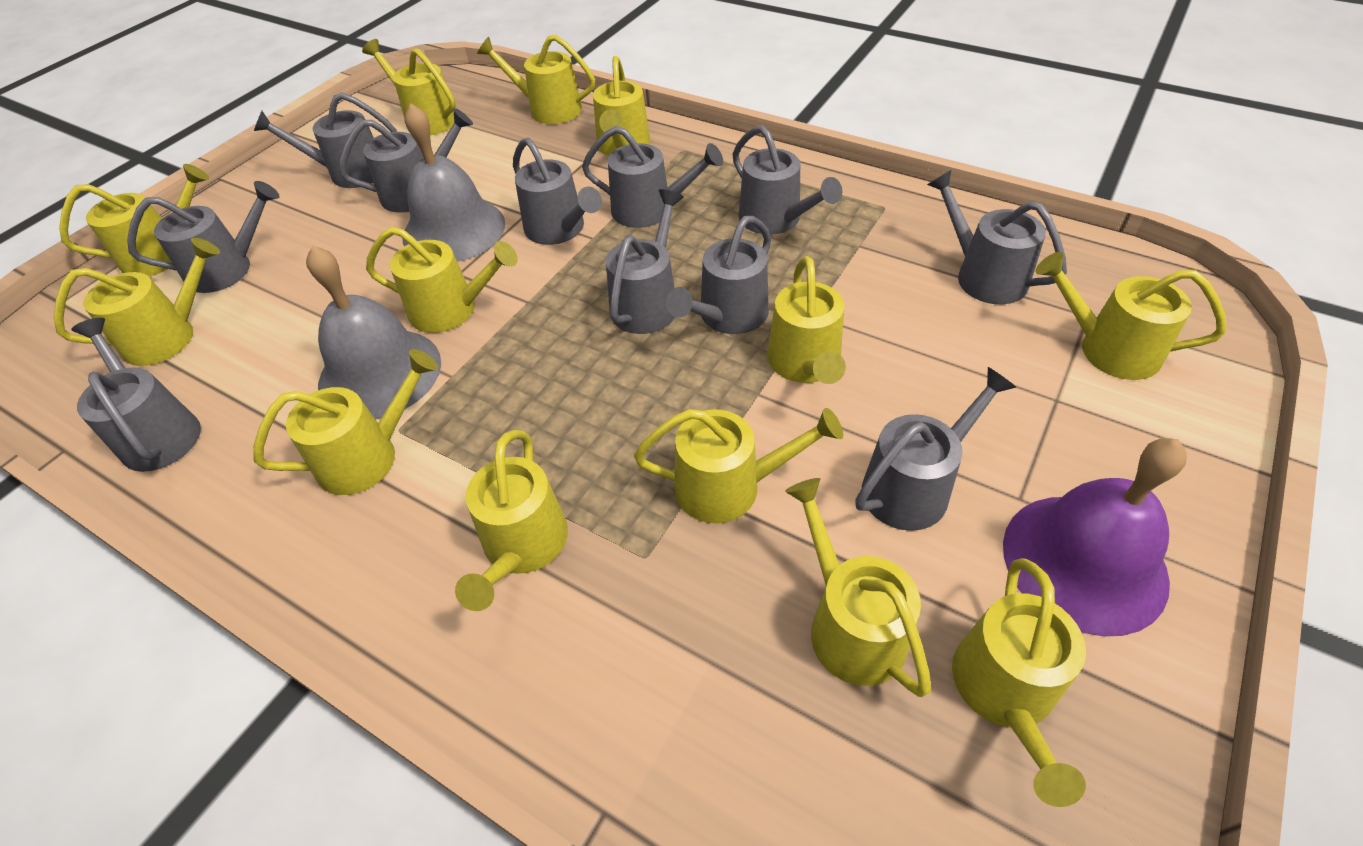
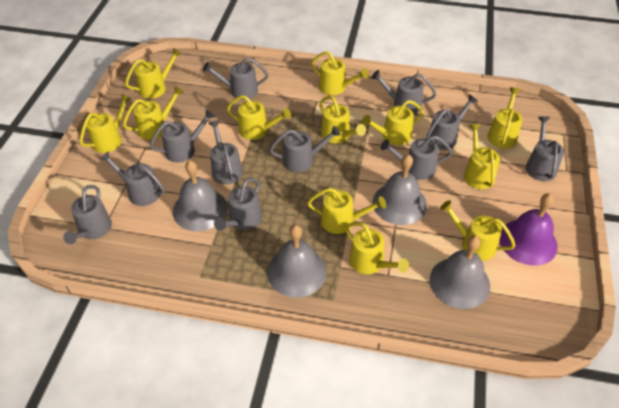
grey bell: [306,246,441,419] [403,103,505,262] = 2 -> [173,160,228,231] [267,224,327,298] [373,154,427,225] [430,235,490,309] = 4
yellow watering can: [54,238,220,366] [59,164,209,276] [253,349,438,495] [362,39,456,135] [366,227,518,333] [455,430,568,611] [477,34,595,124] [593,56,651,156] [634,408,843,523] [767,256,846,384] [785,478,931,697] [952,558,1086,807] [1035,252,1226,380] = 13 -> [80,94,132,153] [123,86,184,140] [125,48,181,99] [227,95,291,140] [307,188,386,234] [311,51,369,95] [319,96,366,143] [345,222,409,274] [362,100,424,145] [440,200,516,261] [464,124,500,189] [488,87,523,149] = 12

